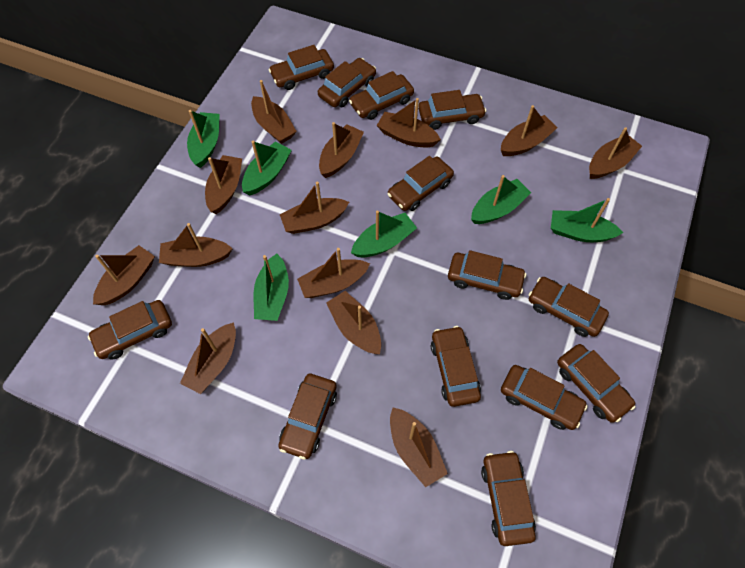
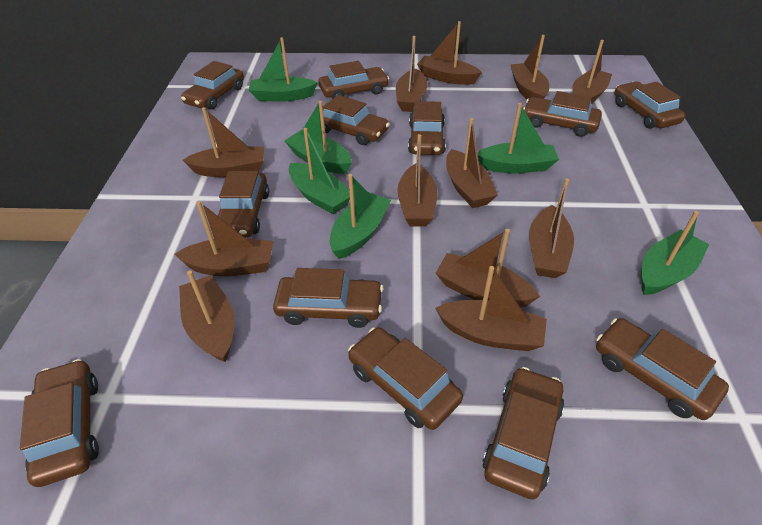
brown boat: [93,245,155,305] [159,223,233,267] [180,323,236,394] [205,155,242,214] [251,80,297,144] [280,182,349,234] [297,248,370,298] [319,122,364,178] [326,291,381,354] [377,98,441,147] [390,408,448,487] [501,105,557,156] [589,127,642,179] = 13 -> [174,201,273,276] [179,271,234,362] [183,107,264,177] [396,36,428,112] [397,134,437,226] [417,21,482,85] [435,266,547,351] [436,229,540,308] [446,118,498,208] [510,35,549,99] [529,178,574,278] [572,40,612,104] = 12
brown car: [88,300,172,359] [269,45,334,90] [278,374,337,460] [318,58,376,107] [349,71,414,120] [388,156,454,211] [418,90,486,130] [431,326,481,407] [448,250,526,300] [481,451,536,546] [501,365,588,430] [529,277,609,337] [557,344,635,423] = 13 -> [20,359,99,487] [181,61,244,109] [218,171,269,238] [273,268,383,328] [318,61,389,99] [323,95,390,145] [348,327,463,430] [408,101,446,155] [483,367,564,499] [523,91,602,137] [596,318,729,420] [614,81,685,129] = 12

